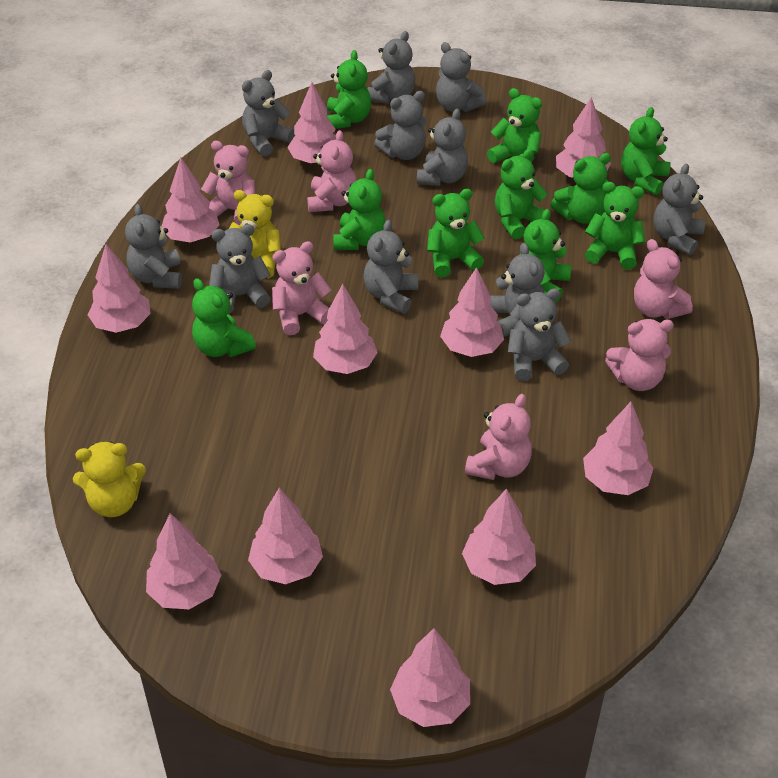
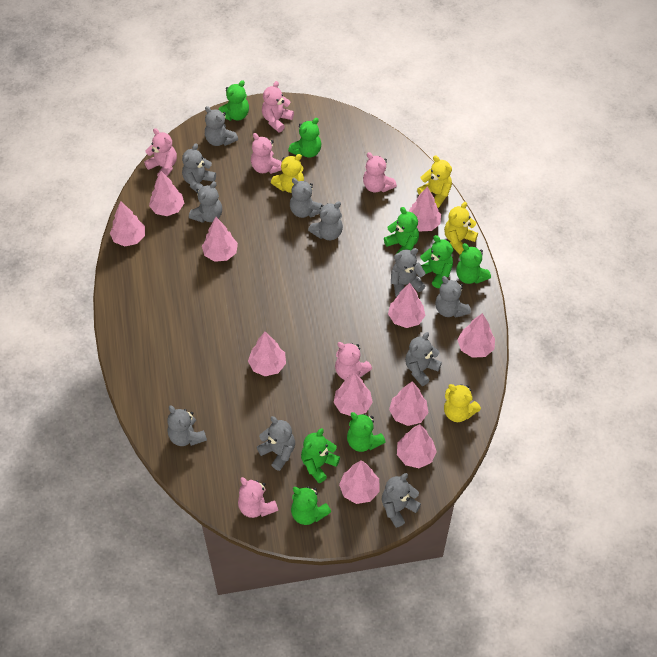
green teddy bear: [192,278,256,357] [327,50,371,129] [333,169,386,250] [427,189,485,277] [487,88,542,163] [495,149,548,239] [519,209,572,303] [550,153,611,224] [585,182,645,269] [621,107,670,195] = 10 -> [218,80,249,121] [288,118,321,158] [291,487,331,525] [301,428,340,483] [347,412,386,452] [384,207,419,254] [420,235,453,288] [456,243,491,284] = 8
yellow teddy bear: [73,441,146,517] [229,190,281,278] = 2 -> [271,154,304,193] [417,156,452,208] [444,202,478,255] [444,384,481,422] = 4

